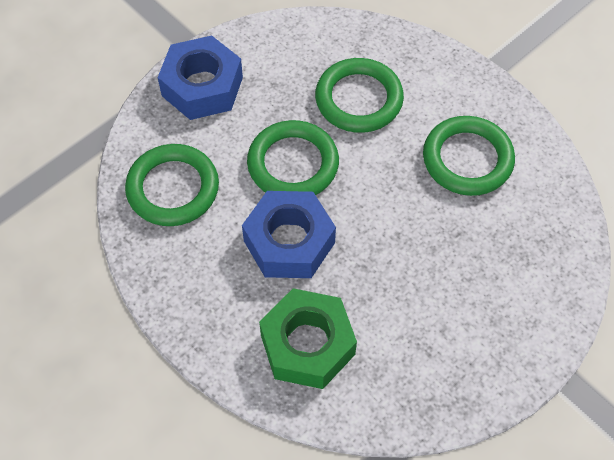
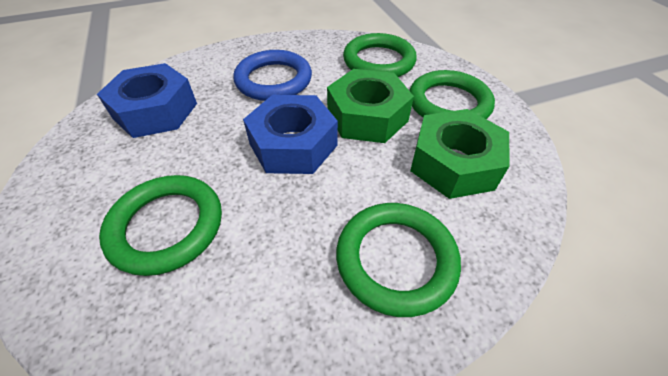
blue ring: none = 0 -> [233,50,312,101] = 1
green nut: [259,288,357,389] = 1 -> [327,69,414,143] [410,109,509,199] = 2

